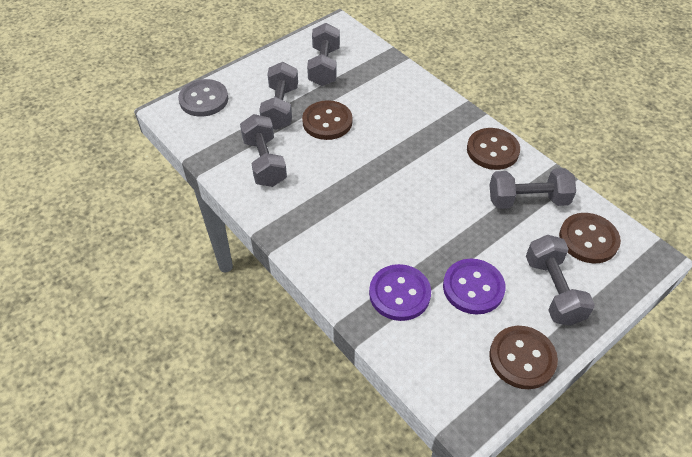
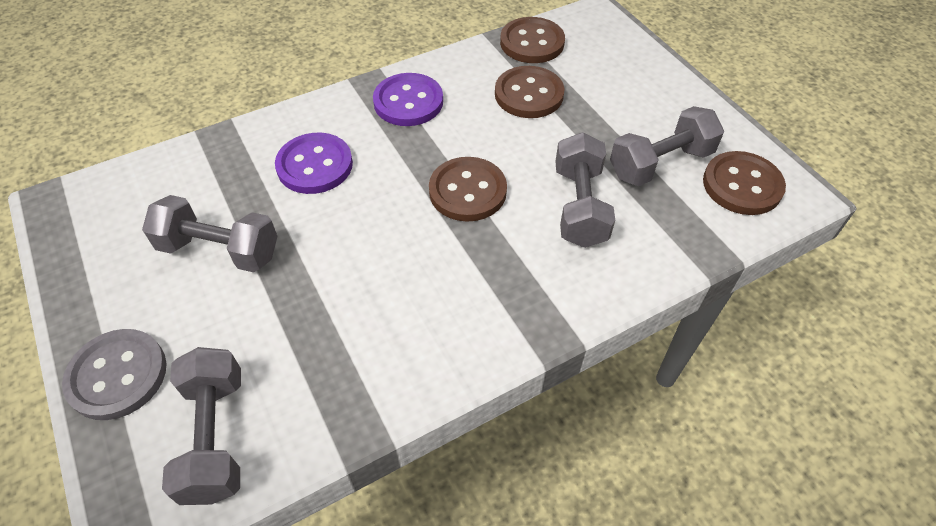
grey dumbbell: [240,114,287,187] [259,62,298,130] [307,23,340,86] [489,168,576,209] [526,235,595,326] = 5 -> [142,195,278,272] [162,347,241,505] [555,132,615,248] [610,106,724,186] = 4

